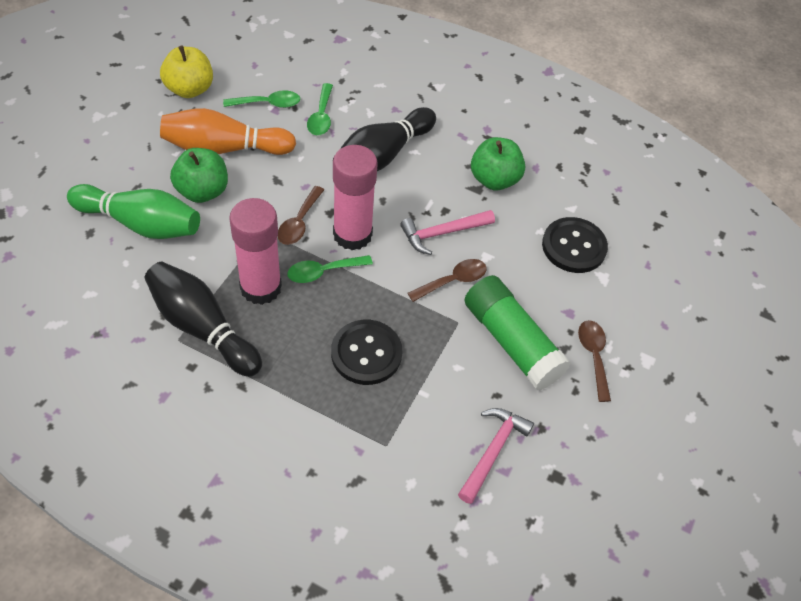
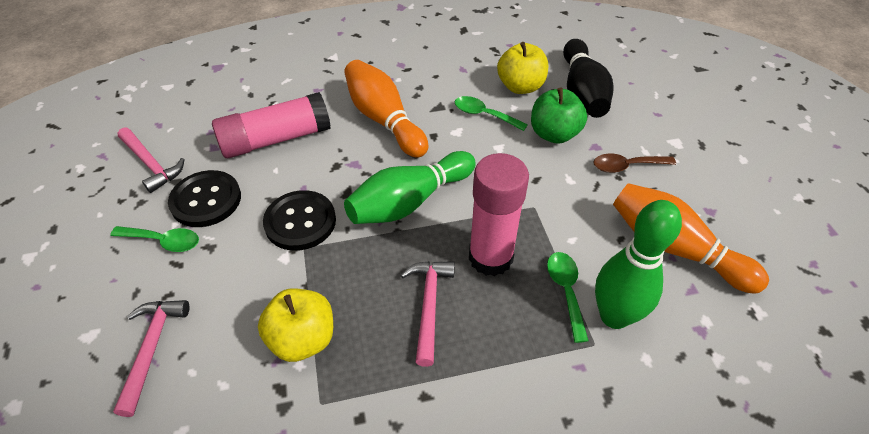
black bowling pin: [145,262,262,377] [333,107,436,171] = 2 -> [563,39,614,118] = 1
brown spoon: [278,186,324,245] [408,259,487,302] [578,320,611,402] = 3 -> [593,154,676,173] = 1
green apple: [170,148,228,203] [471,137,525,190] = 2 -> [531,88,587,144] = 1
green bowling pin: [67,184,200,239] = 1 -> [344,151,476,224] [595,200,682,329] = 2
green glue stick: [464,275,571,390] = 1 -> none = 0
orange bowling pin: [160,108,296,155] = 1 -> [344,60,428,158] [613,183,769,294] = 2
pink hammer: [400,210,495,255] [458,408,534,504] = 2 -> [113,300,189,417] [117,128,185,193] [401,261,455,367] = 3
yellow apple: [160,46,213,98] = 1 -> [258,288,333,362] [497,42,548,94] = 2

